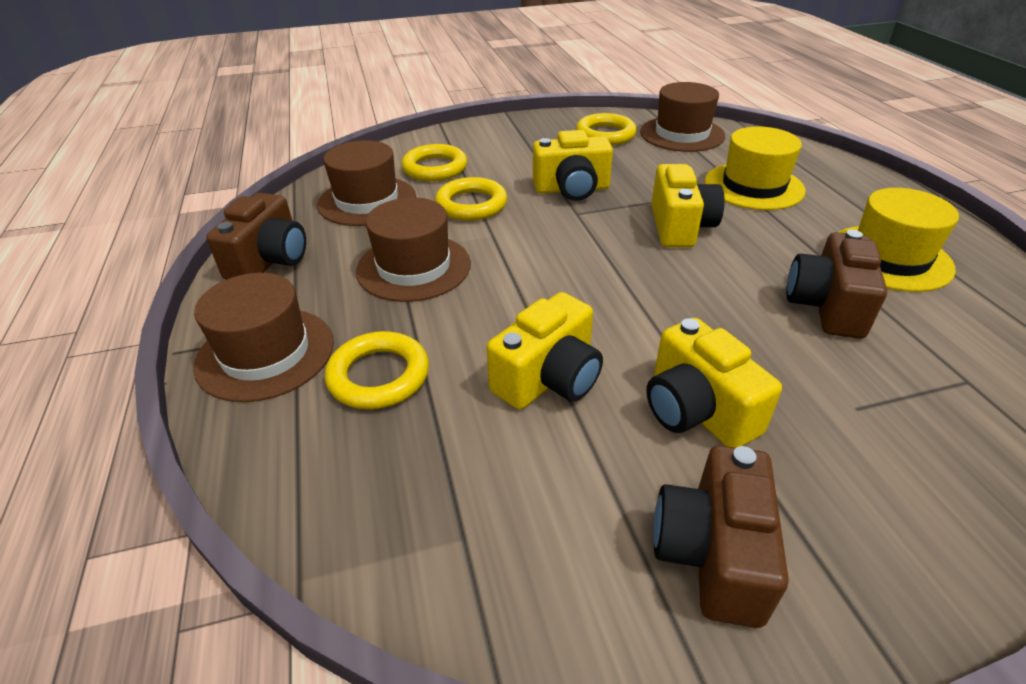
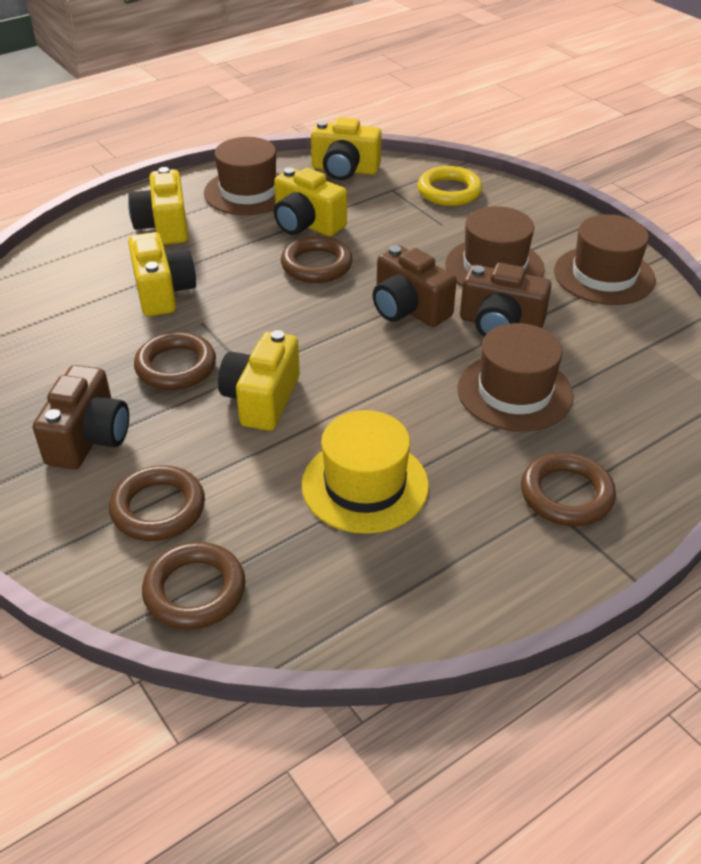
brown ring: none = 0 -> [109,465,205,541] [134,332,216,390] [142,542,246,629] [281,236,353,283] [521,452,616,526] = 5
yellow camera: [487,292,603,409] [533,130,613,201] [646,318,782,447] [651,164,725,247] = 4 -> [128,167,188,245] [128,232,196,317] [218,330,300,431] [274,168,347,236] [311,117,382,180] = 5
yellow hat: [705,126,805,210] [839,188,959,292] = 2 -> [301,410,429,534] = 1
yellow ring: [325,331,429,409] [401,144,467,181] [435,177,507,221] [576,113,637,146] = 4 -> [417,166,482,206] = 1

